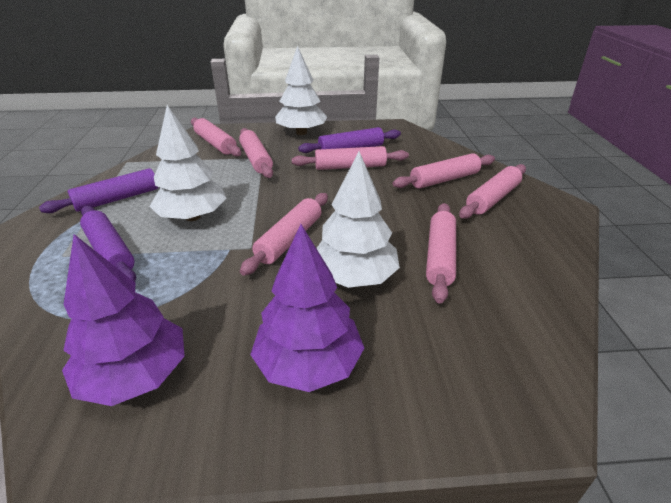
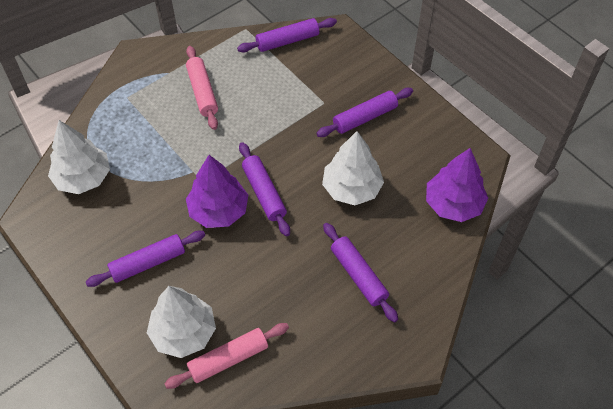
pink rolling pin: [191,118,241,157] [239,128,273,178] [240,193,328,276] [292,146,409,170] [393,153,495,189] [426,203,456,304] [459,164,526,219] = 7 -> [164,323,289,389] [186,46,218,130] = 2
purple rolling pin: [39,168,158,213] [80,206,136,282] [298,127,401,153] = 3 -> [86,231,205,287] [237,18,337,52] [239,142,290,237] [316,88,413,137] [323,223,398,323] = 5

